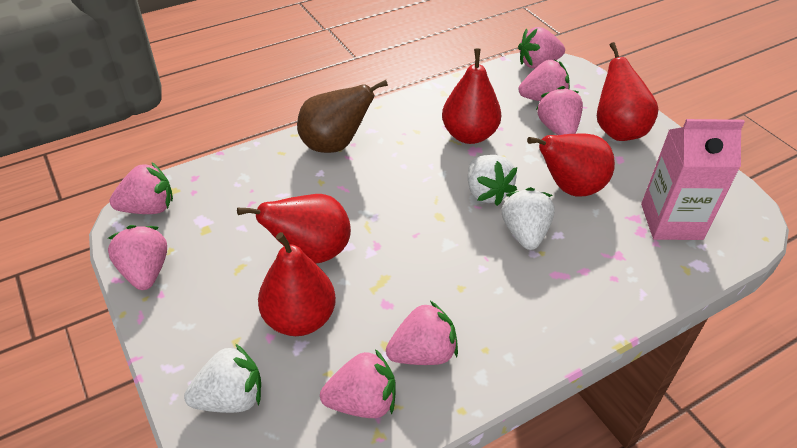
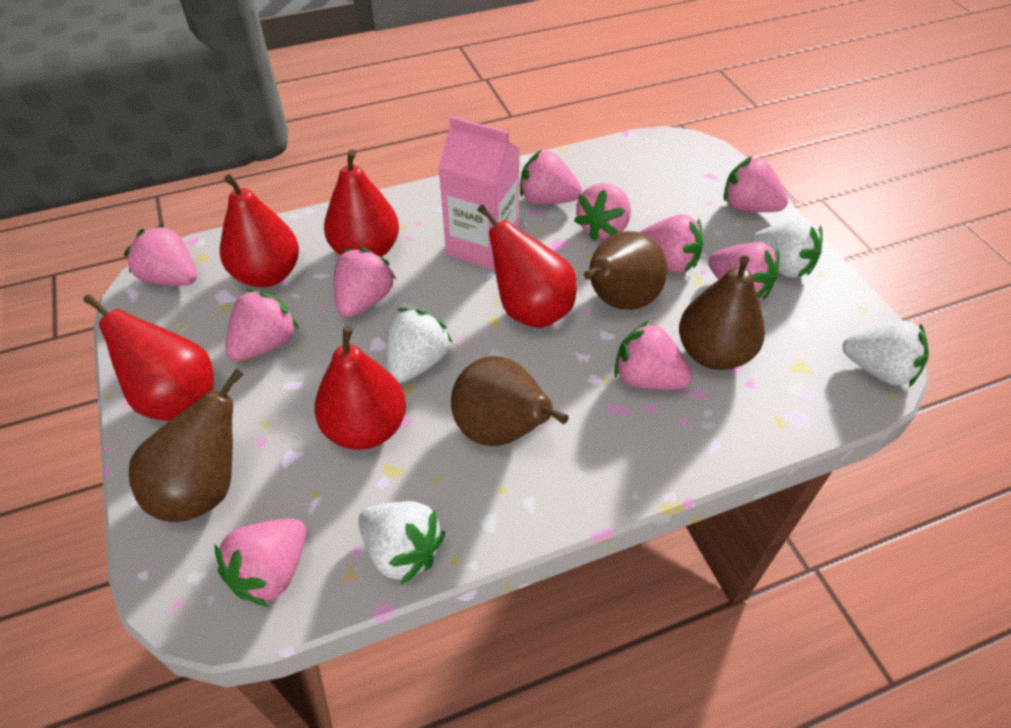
brown pear: [297,80,388,153] = 1 -> [128,369,244,522] [451,356,569,446] [584,231,667,310] [679,256,765,370] = 4
pink strawberry: [108,225,167,290] [109,163,173,214] [320,349,396,418] [386,301,458,365] [518,27,565,69] [519,60,570,101] [536,86,583,135] = 7 -> [124,224,197,286] [215,518,306,607] [225,289,299,361] [334,248,397,318] [520,150,582,205] [574,183,631,241] [614,321,692,390] [639,214,703,273] [708,242,780,299] [724,156,788,212] = 10
white strawberry: [184,344,261,413] [468,155,517,206] [502,187,555,250] = 3 -> [358,501,445,585] [386,308,453,383] [752,219,823,278] [842,320,929,387] = 4

